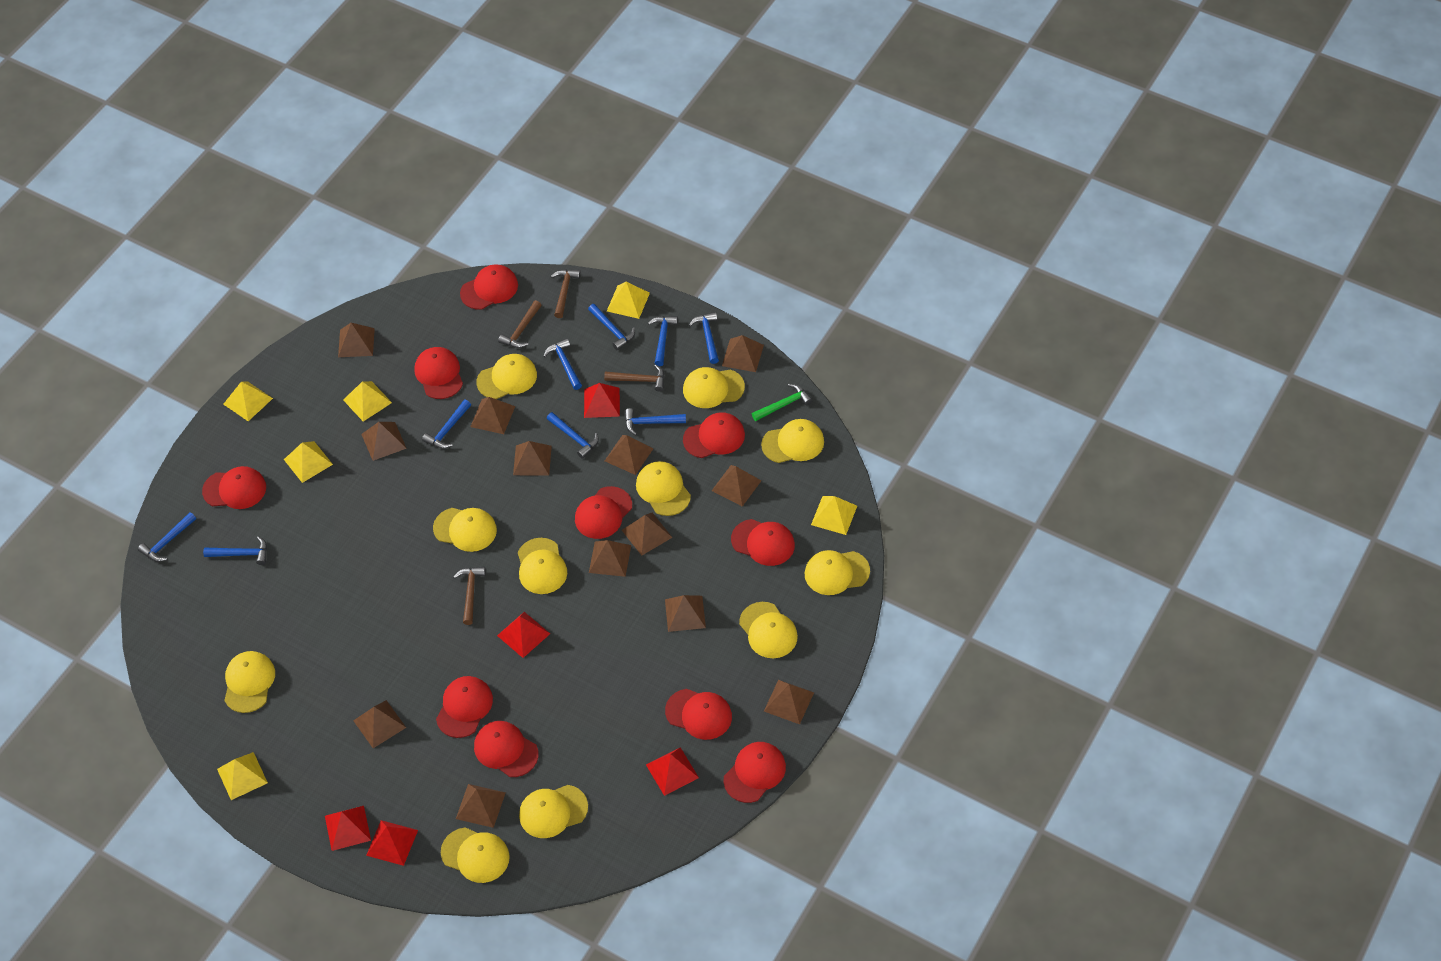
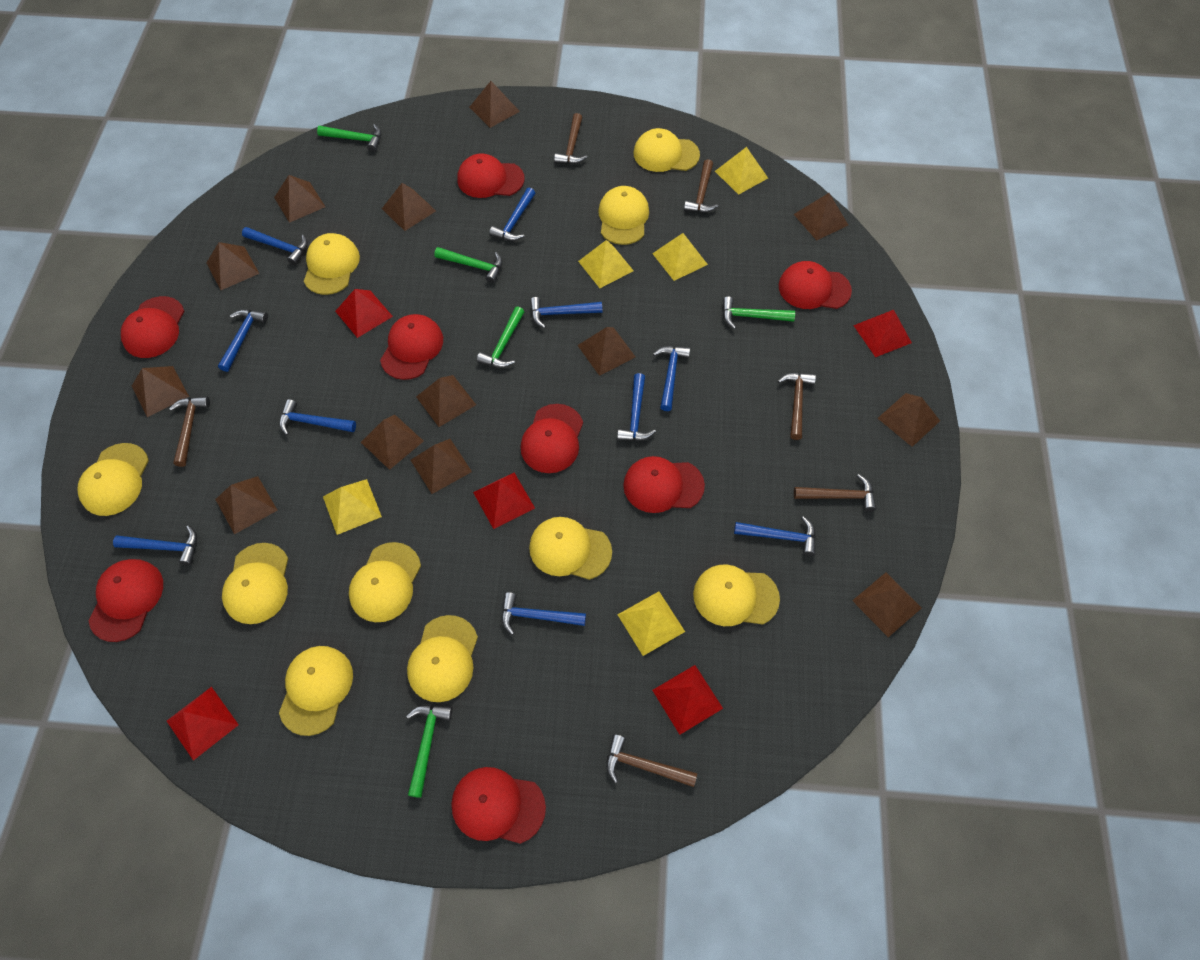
blue hammer: [138,512,196,562] [203,536,267,565] [422,400,471,449] [543,338,582,390] [547,412,599,459] [588,304,635,350] [625,408,686,435] [648,316,678,366] [689,312,719,364] = 9 -> [113,526,197,566] [218,309,268,372] [242,227,308,265] [279,399,356,435] [489,188,535,241] [501,592,586,635] [530,297,602,328] [617,373,656,441] [653,346,690,411] [734,516,816,556] = 10
brown hammer: [453,567,486,625] [498,300,541,348] [551,269,581,318] [604,365,665,392] = 4 -> [169,396,210,467] [554,113,587,164] [606,734,697,787] [684,159,718,213] [778,373,816,440] [794,474,876,512] = 6
green hammer: [752,384,813,421] = 1 -> [317,124,382,152] [406,705,453,798] [434,247,503,283] [477,306,524,368] [723,296,795,329] = 5
red cap: [202,466,266,509] [414,347,463,399] [436,676,493,738] [460,264,518,310] [474,721,539,777] [575,486,632,539] [665,689,732,740] [683,412,745,458] [723,742,786,803] [731,519,795,566] = 10 -> [89,559,163,642] [121,296,184,358] [380,314,443,380] [451,767,546,844] [457,153,525,198] [521,404,583,473] [623,456,705,513] [779,261,852,309] = 8
yellow cap: [224,651,275,713] [433,508,497,552] [441,827,510,883] [477,354,537,399] [518,538,567,594] [519,785,588,838] [636,461,691,516] [683,367,745,408] [739,602,798,658] [761,419,824,463] [805,550,870,595] = 11 -> [78,443,149,516] [222,543,288,624] [279,646,353,736] [304,233,360,295] [349,542,421,622] [407,615,478,702] [529,517,612,580] [598,186,649,245] [634,128,700,172] [693,564,780,626] = 10
yellow pyramid: [217,752,268,800] [223,381,273,421] [284,441,333,483] [343,381,392,421] [607,282,650,319] [811,496,857,535] = 6 -> [323,479,382,535] [578,240,634,288] [617,591,685,656] [652,233,708,281] [715,147,768,195] = 5

